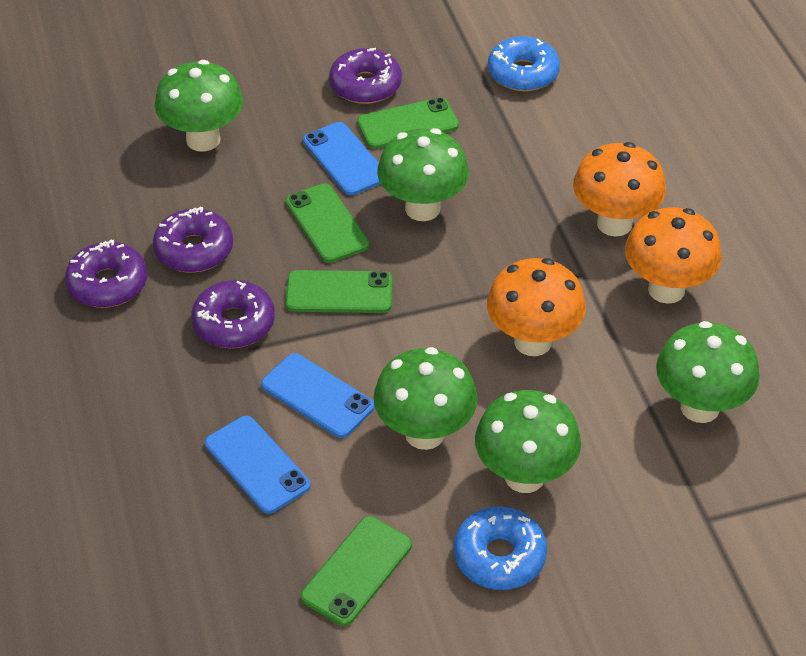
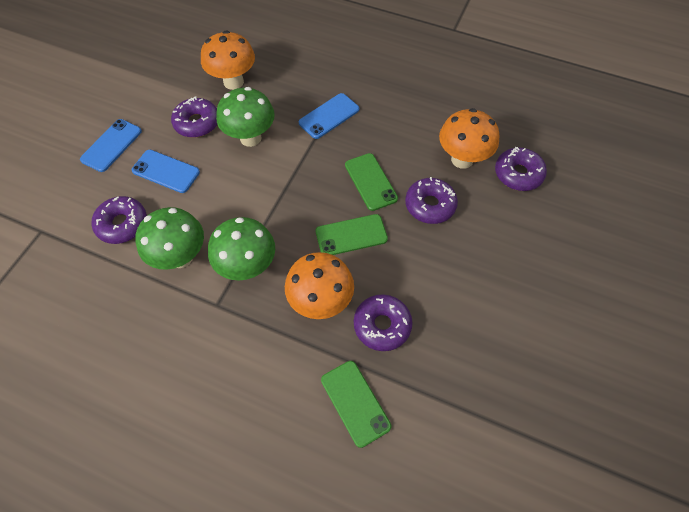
blue donut: [453,506,547,590] [488,36,560,91] = 2 -> none = 0
green mushroom: [154,60,243,152] [373,347,478,450] [377,128,469,221] [475,390,581,493] [656,321,760,423] = 5 -> [135,207,204,270] [208,217,275,280] [216,87,275,147] = 3
green phone: [286,183,369,263] [286,270,392,313] [301,516,412,626] [357,97,459,149] = 4 -> [316,214,388,255] [321,361,391,448] [345,153,398,211] = 3
purple donut: [65,239,147,308] [153,206,233,273] [191,280,275,348] [329,48,402,104] = 4 -> [92,196,147,244] [171,96,217,138] [354,294,413,351] [405,177,458,224] [495,147,547,191] = 5

